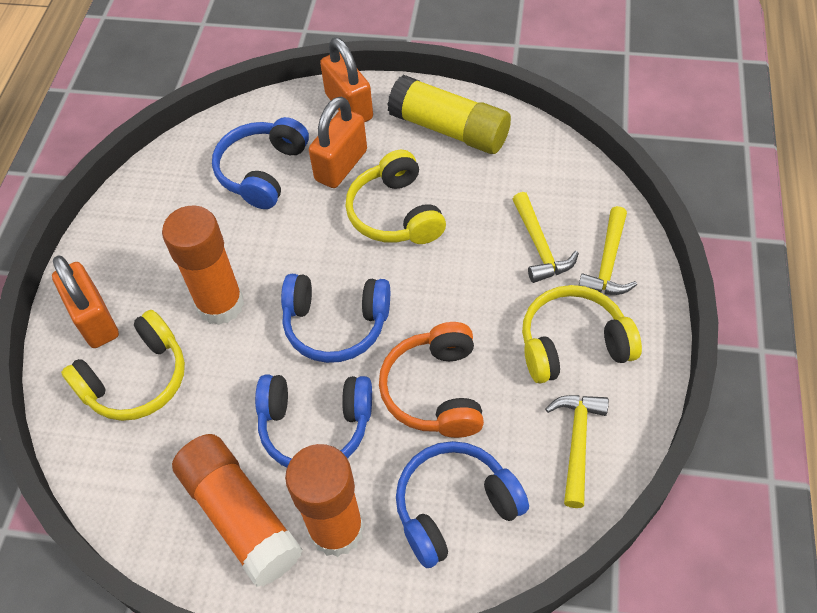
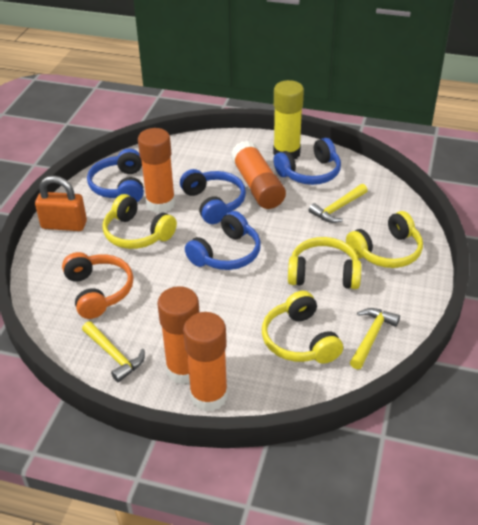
orange glue stick: [162,205,244,325] [172,434,303,587] [285,444,364,557] = 3 -> [138,128,176,213] [157,286,200,384] [183,312,228,411] [231,141,286,209] = 4
orange padlock: [52,256,119,348] [309,97,367,188] [320,37,373,123] = 3 -> [35,176,87,231] = 1
yellow headphones: [61,310,185,421] [345,150,446,244] [522,285,642,384] = 3 -> [102,194,177,249] [262,291,343,364] [288,237,361,289] [346,211,423,268] = 4

